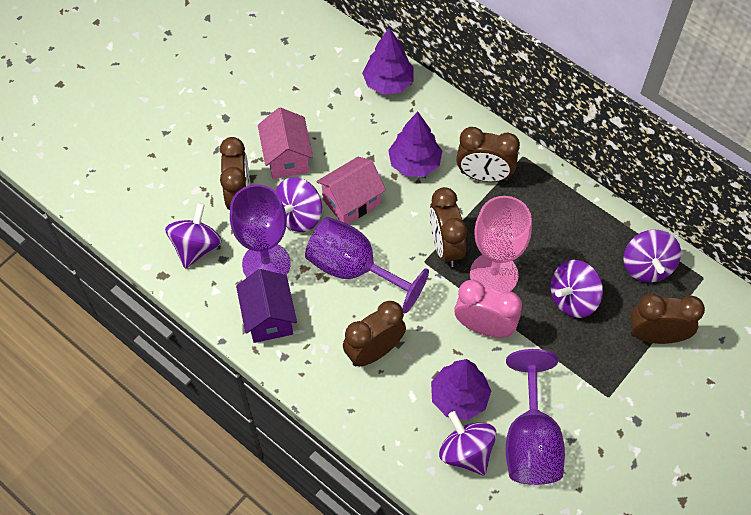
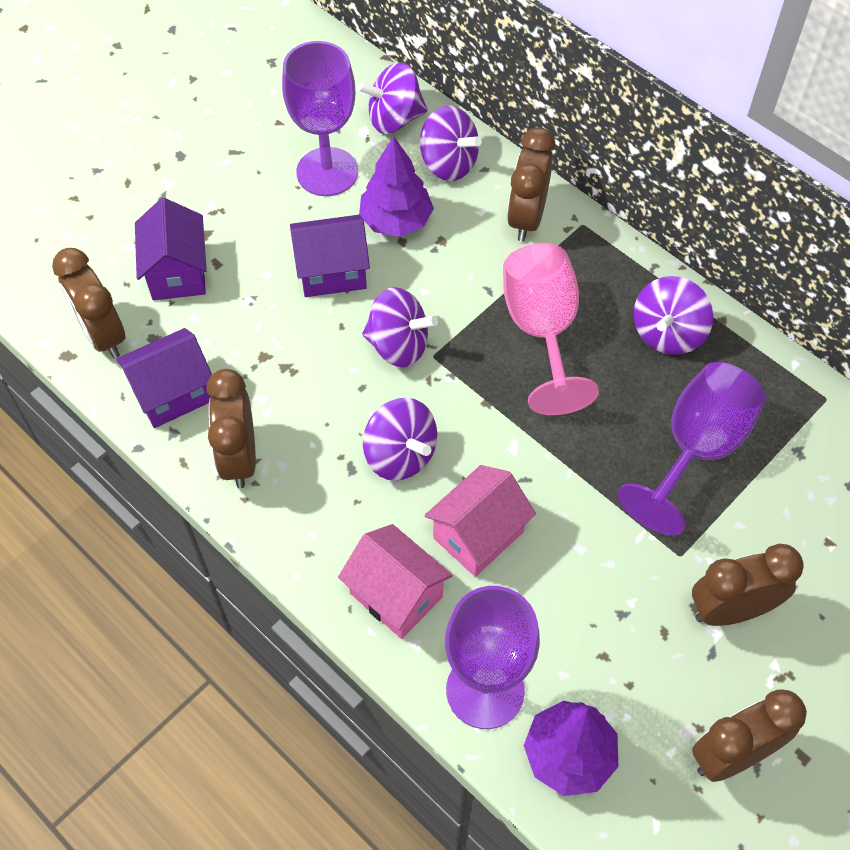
pink clock: [454,280,522,338] = 1 -> none = 0
purple house: [236,269,297,343] = 1 -> [116,328,212,428] [135,198,207,300] [290,215,370,297] = 3
purple tree: [362,27,414,95] [388,112,442,177] [431,359,491,420] = 3 -> [359,136,434,237] [523,701,618,796] = 2

